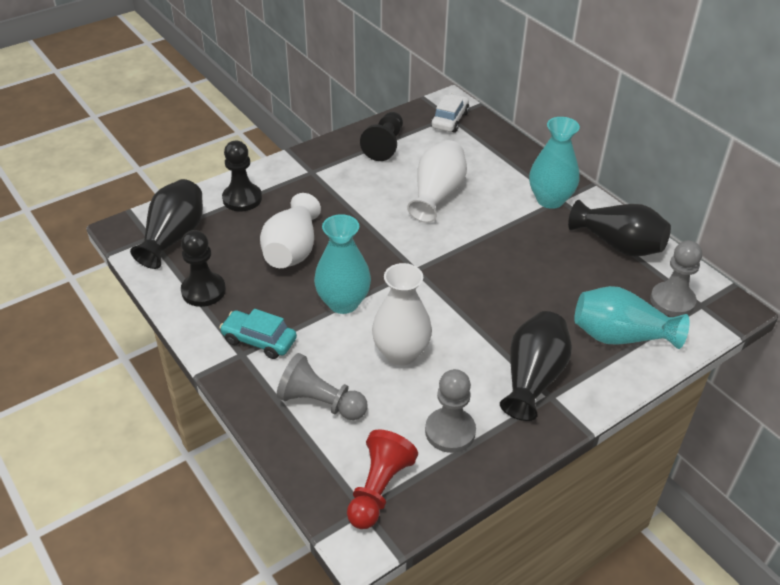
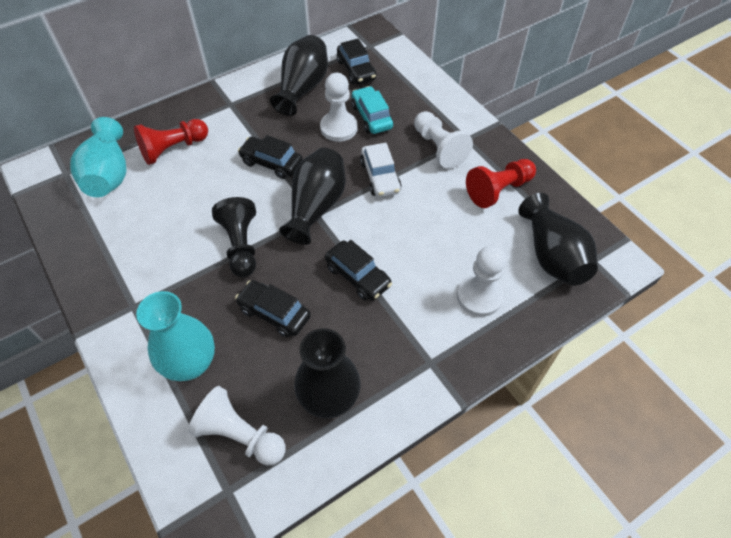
black car: none = 0 -> [235,280,311,337] [238,135,303,179] [325,240,392,300] [337,39,376,84] = 4
black pawn: [181,230,226,307] [222,141,262,211] [360,112,403,161] = 3 -> [212,197,256,277] = 1
black vase: [130,179,203,269] [500,311,572,421] [568,200,671,257] = 3 -> [270,35,328,116] [279,148,346,245] [294,328,361,418] [518,193,598,286] = 4
grey pawn: [277,353,368,420] [425,369,476,453] [650,241,702,317] = 3 -> none = 0
red pawn: [347,429,418,529] = 1 -> [134,119,208,165] [466,159,536,208] = 2
turquoise vase: [314,214,371,314] [529,117,580,209] [574,286,690,349] = 3 -> [70,117,127,197] [136,291,215,381] = 2
white pawn: none = 0 -> [188,386,285,466] [320,73,358,142] [414,111,473,169] [457,246,506,317] = 4
white vase: [260,193,321,268] [372,263,432,366] [407,140,467,223] = 3 -> none = 0

